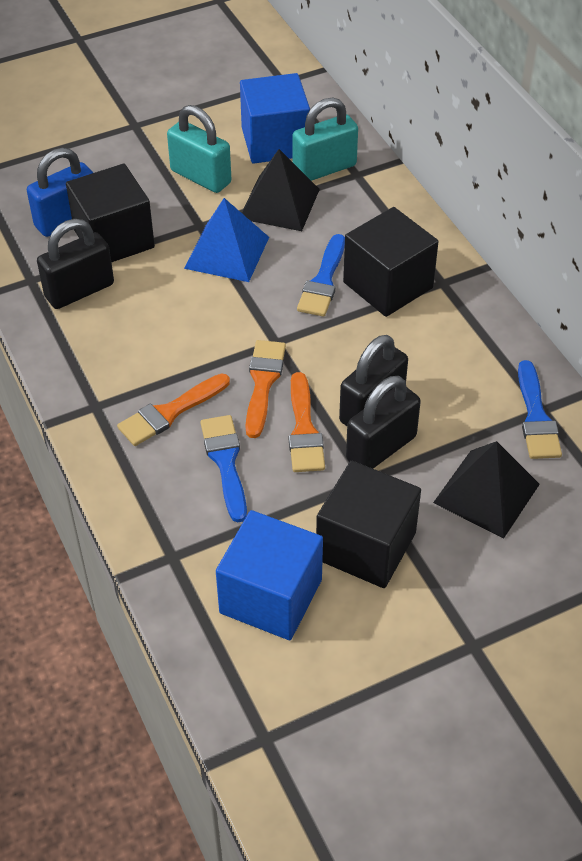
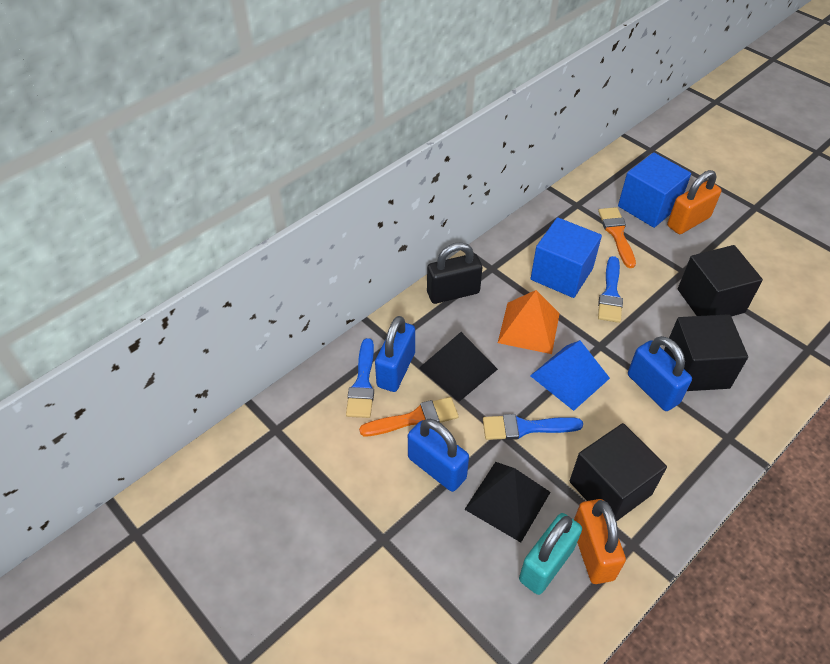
black padlock: [37,219,114,309] [339,335,408,426] [346,376,421,469] = 3 -> [427,242,482,304] = 1
blue padlock: [27,148,93,237] = 1 -> [375,316,415,392] [408,419,469,492] [628,336,692,411] = 3
orange brush: [117,373,230,446] [245,340,286,438] [289,372,325,472] = 3 -> [359,397,458,436] [598,207,636,268] = 2
orange padlock: none = 0 -> [574,499,626,584] [667,170,722,234] = 2
orange pyramid: none = 0 -> [498,290,560,354] = 1
turquoise padlock: [167,105,232,193] [292,98,358,181] = 2 -> [519,513,582,595] = 1

